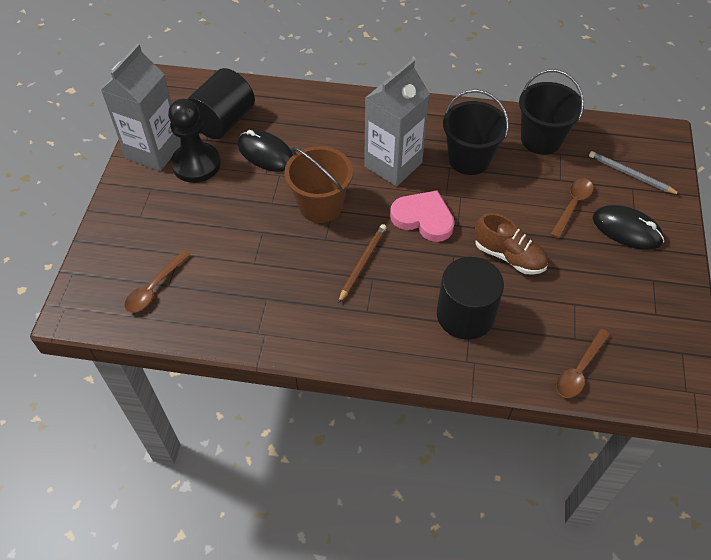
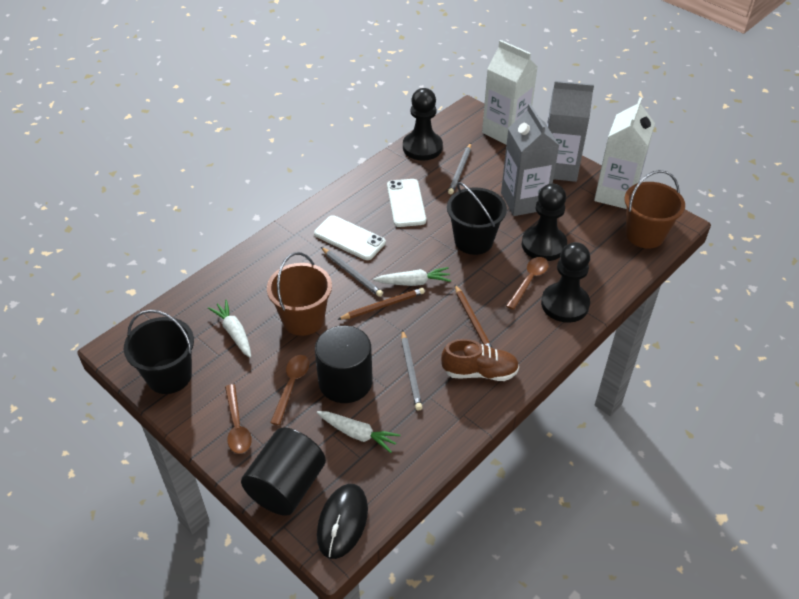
black mouse: [238,130,293,172] [593,205,664,250] = 2 -> [317,484,368,559] = 1
black pawn: [168,99,221,183] = 1 -> [403,88,443,161] [522,184,567,261] [541,242,590,323] = 3
brown bucket: [284,146,353,223] = 1 -> [267,252,332,336] [624,170,685,248] = 2
brown pencil: [338,224,387,303] = 1 -> [337,288,425,320] [455,285,492,348] = 2
grey pencil: [589,151,681,195] = 1 -> [321,247,383,297] [401,330,422,411] [448,143,471,194] = 3
pink heart: [390,190,455,242] = 1 -> none = 0
white carrot: none = 0 -> [208,300,251,358] [317,411,401,453] [373,267,451,286] = 3
white carton: none = 0 -> [482,40,538,145] [594,97,655,209] = 2
white phone: none = 0 -> [314,215,386,260] [387,179,426,227] = 2

